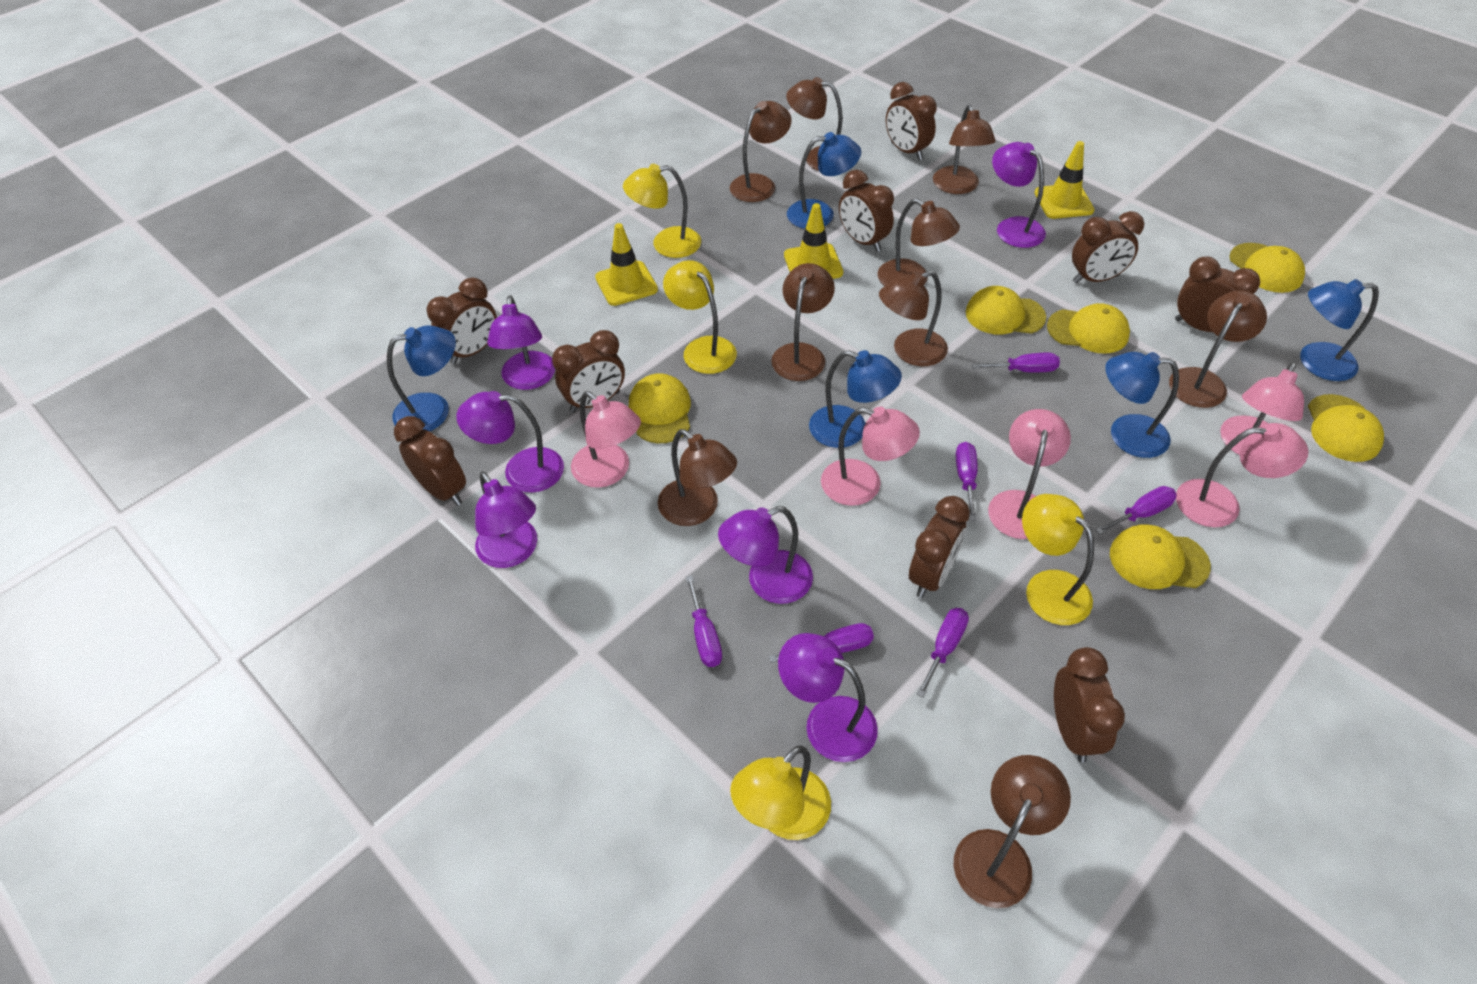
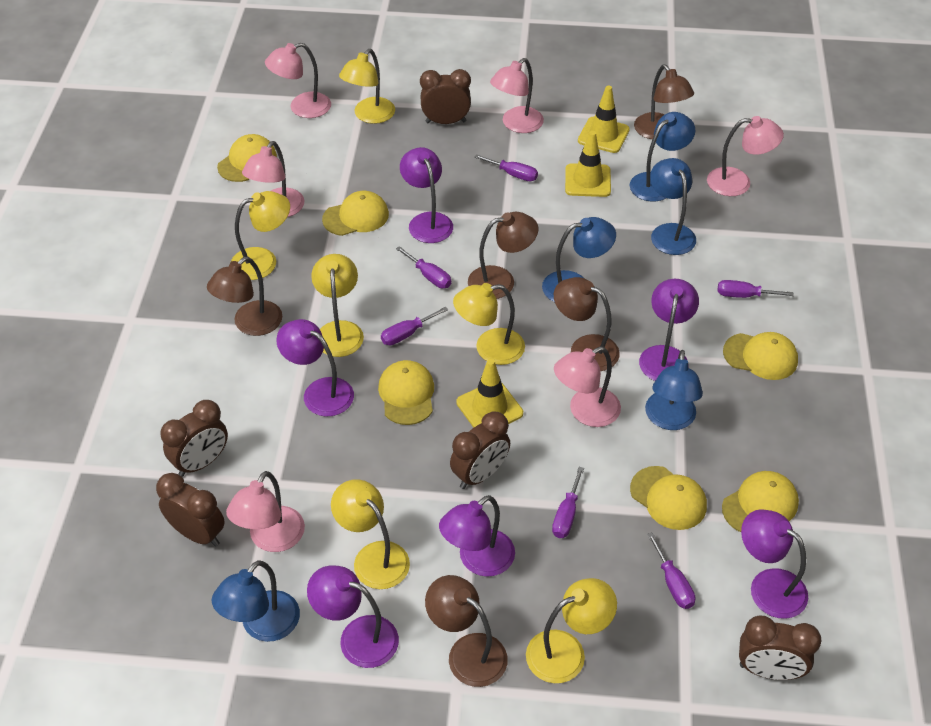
brown clock: [394,416,466,506] [427,277,497,364] [552,330,625,412] [839,170,894,252] [886,82,937,160] [909,496,970,598] [1054,647,1125,763] [1072,211,1144,283] [1175,257,1260,332] = 9 -> [156,473,225,547] [160,400,228,477] [420,69,471,124] [450,412,510,489] [739,616,822,680] = 5
brown lamp: [658,429,737,526] [730,101,792,202] [771,263,835,381] [786,77,843,171] [878,199,960,286] [879,271,948,366] [933,105,996,194] [954,755,1071,908] [1169,290,1267,408] = 9 -> [207,257,282,336] [425,575,508,687] [468,212,538,299] [554,277,620,371] [634,65,694,139] = 5
pink lamp: [571,391,641,488] [821,407,920,506] [988,409,1071,539] [1176,423,1308,527] [1220,362,1304,455] = 5 -> [226,471,305,552] [242,141,305,217] [265,43,331,118] [490,58,544,133] [554,347,621,427] [707,116,784,196] = 6
yellow lamp: [623,164,701,258] [663,260,737,374] [730,746,831,840] [1022,494,1094,625] = 4 -> [231,191,290,280] [311,254,364,357] [331,479,410,589] [339,49,395,124] [453,283,525,365] [526,578,617,683] = 6

